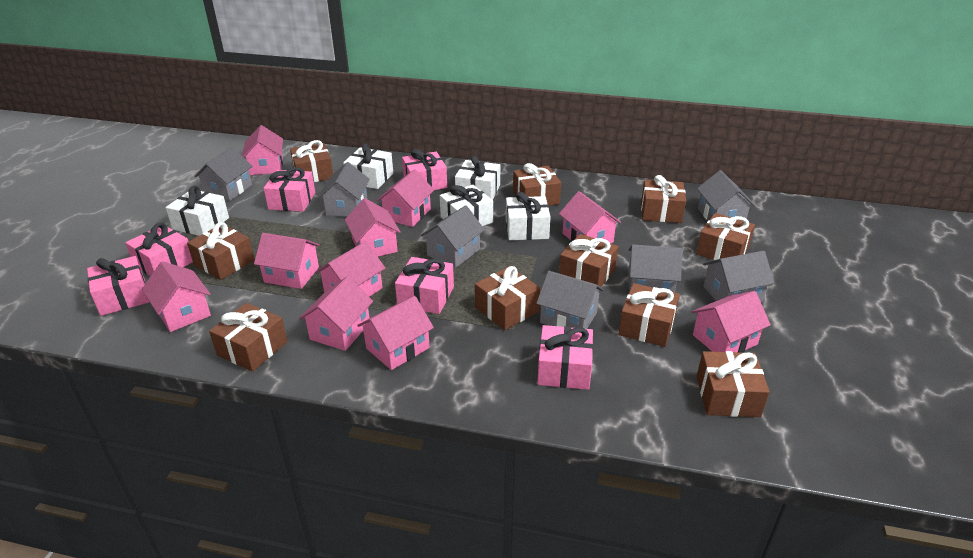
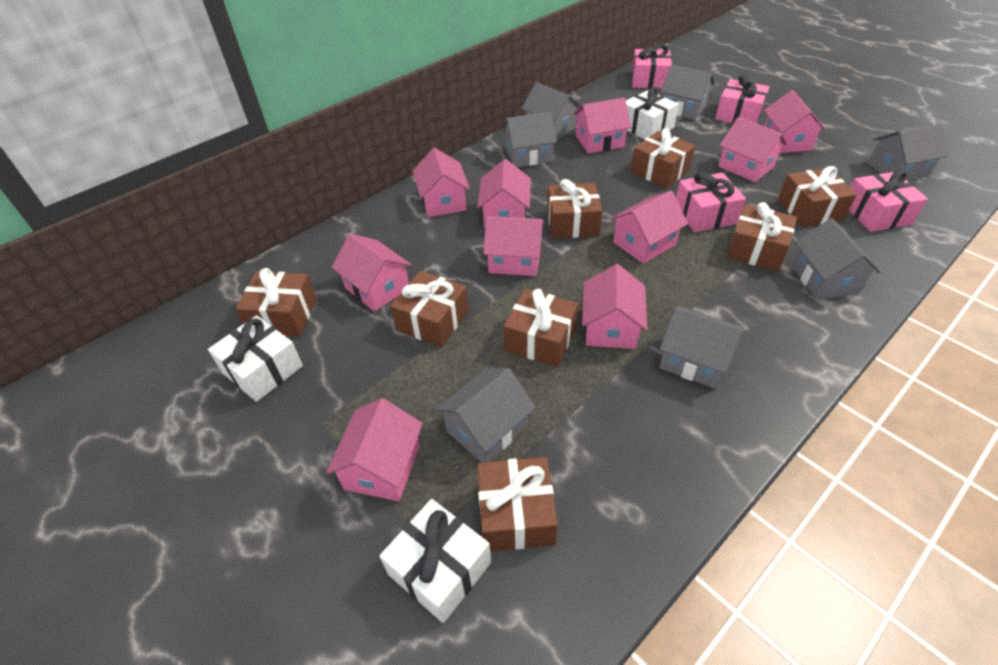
brown gift: [187,222,255,280] [209,303,288,372] [290,140,333,182] [475,266,540,330] [513,163,561,206] [559,234,619,287] [618,283,680,347] [641,175,686,223] [696,213,755,260] [697,351,770,417] = 10 -> [236,268,317,336] [390,271,469,348] [477,457,558,551] [504,288,578,367] [547,179,602,238] [630,128,695,188] [726,202,797,272] [778,166,857,227] = 8
pink gift: [87,256,149,316] [125,223,193,276] [263,167,315,212] [395,257,454,314] [402,149,447,190] [537,325,593,390] = 6 -> [632,44,672,89] [676,172,746,232] [715,74,769,123] [849,170,928,232] = 4
white gift: [166,186,229,236] [343,143,393,189] [440,185,493,226] [455,156,500,200] [506,192,550,240] = 5 -> [208,315,303,402] [379,499,491,623] [626,86,679,140] = 3

